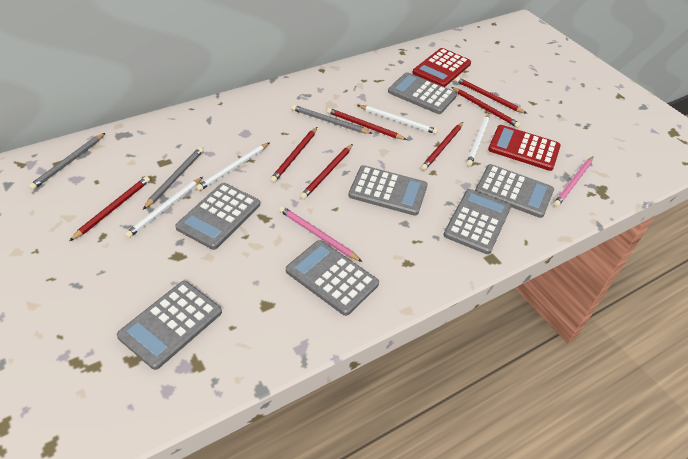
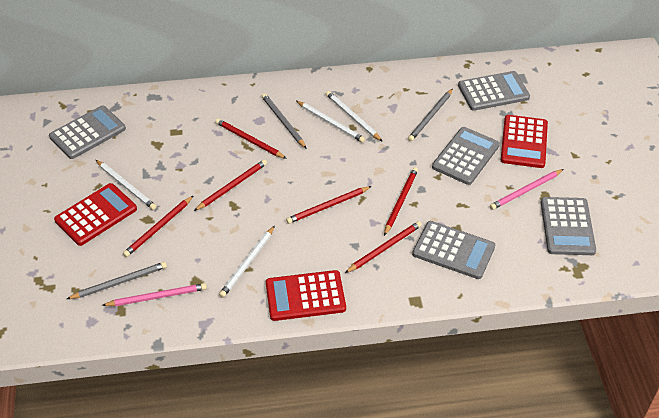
grey calculator: [117,281,222,370] [175,183,260,250] [286,240,379,316] [348,165,428,216] [388,72,457,114] [444,189,511,254] [475,164,554,218] = 7 -> [49,105,126,159] [412,221,495,279] [432,127,500,185] [458,71,530,111] [541,197,596,255] = 5
red calculator: [413,48,471,87] [488,125,561,171] = 2 -> [54,183,137,246] [266,270,346,321] [501,115,548,168] = 3
red pencil: [70,176,150,241] [270,127,317,183] [300,144,353,200] [327,108,407,140] [421,122,463,170] [451,87,520,128] [455,77,527,114] = 7 -> [123,195,194,257] [194,159,267,211] [215,118,287,159] [286,186,372,224] [345,221,422,273] [384,167,418,236] = 6

